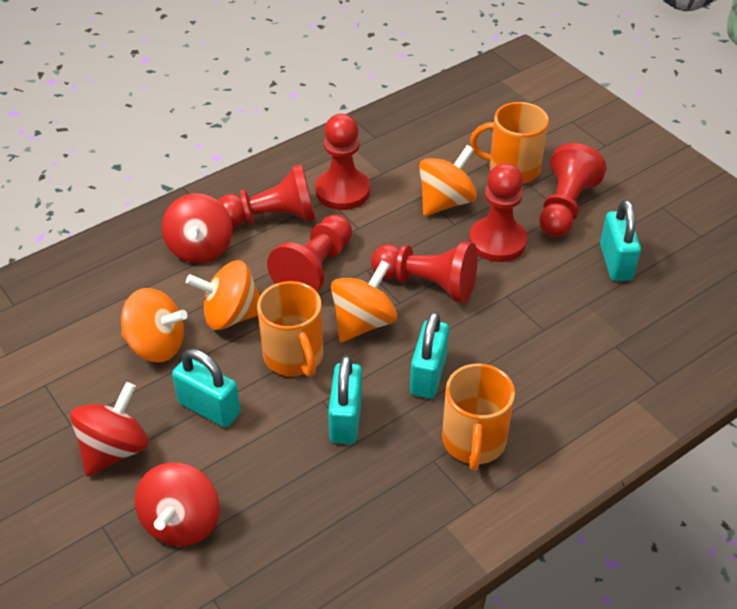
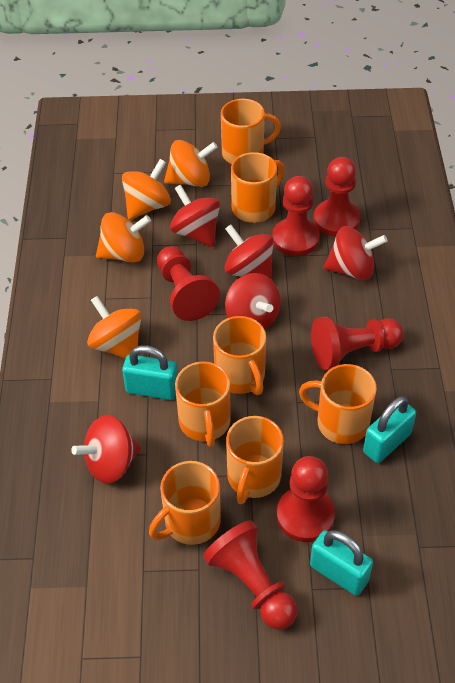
orange mug: [257,281,323,377] [442,364,515,471] [470,102,549,184] = 3 -> [149,461,221,545] [175,361,231,447] [213,316,266,395] [221,99,281,164] [226,416,284,504] [231,152,285,223] [299,364,377,444] = 7
red spinning top: [70,382,148,477] [135,463,220,546] [162,193,233,263] = 3 -> [71,415,141,484] [170,185,220,247] [224,224,274,280] [225,273,280,330] [324,226,388,280] = 5
turquoise padlock: [172,349,241,428] [328,355,362,444] [410,311,449,399] [600,200,641,281] = 4 -> [122,345,178,400] [310,530,373,596] [363,396,416,463] = 3

